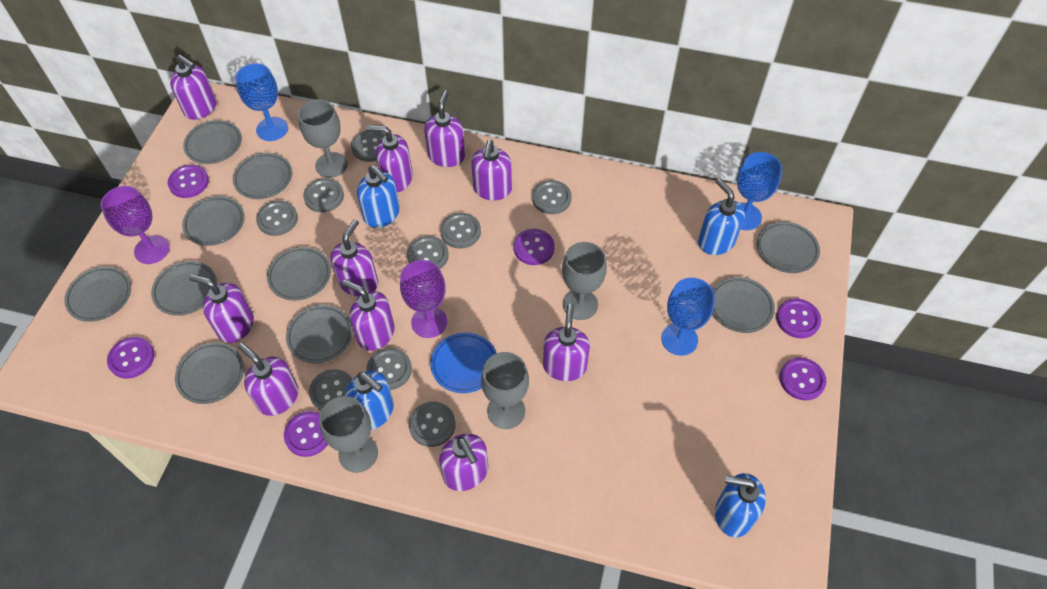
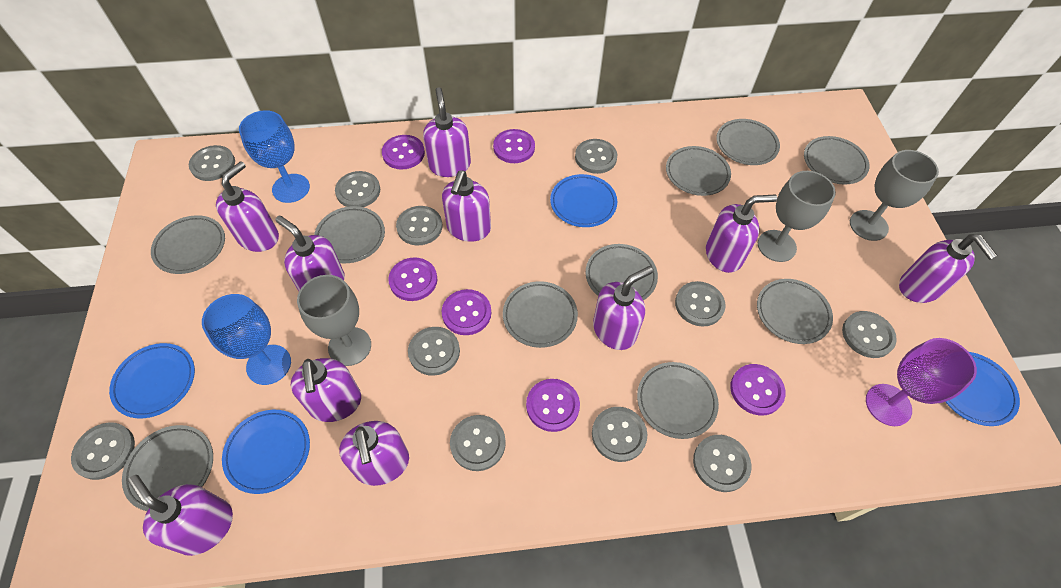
blue goblet: [235,63,288,141] [661,278,715,356] [737,152,782,230] = 3 -> [202,294,291,385] [239,110,310,203] = 2
blue plate: [430,333,497,393] = 1 -> [109,343,195,418] [222,410,310,494] [550,174,617,227] [946,352,1020,426] = 4
blue soap dispenser: [345,370,394,430] [357,165,400,228] [698,179,745,255] [715,473,766,538] = 4 -> none = 0
grey button: [256,201,298,236] [303,178,344,213] [309,369,352,410] [351,131,386,162] [366,348,412,390] [407,236,449,269] [409,402,456,447] [440,213,481,249] [532,180,572,214] = 9 -> [71,422,135,480] [189,145,235,181] [335,171,380,207] [396,206,442,245] [408,327,460,376] [450,415,506,471] [575,139,617,174] [592,407,647,462] [675,281,725,327] [693,435,751,492] [842,311,897,358] = 11
grey goblet: [298,100,348,178] [319,396,378,473] [481,352,529,429] [562,242,607,320] = 4 -> [297,275,371,366] [758,171,836,262] [850,150,939,241] = 3
purple goblet: [100,186,170,264] [400,260,447,338] = 2 -> [866,338,977,426] = 1

